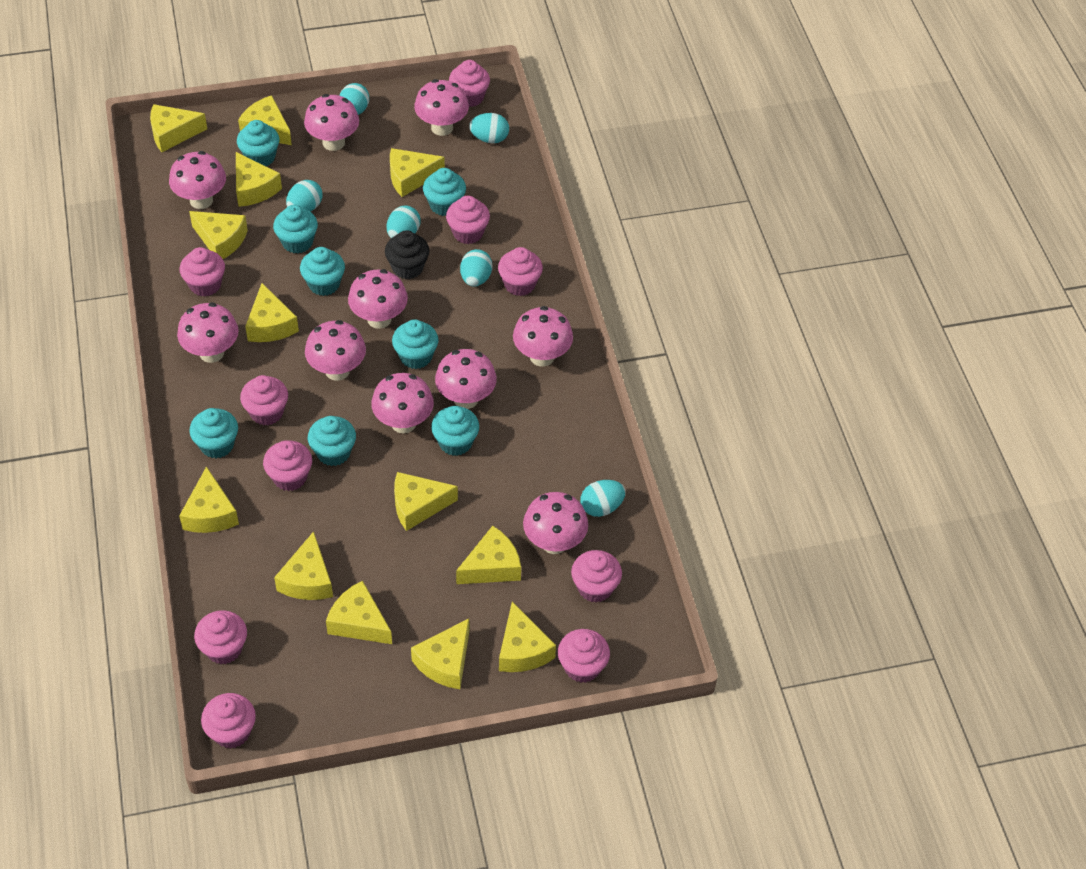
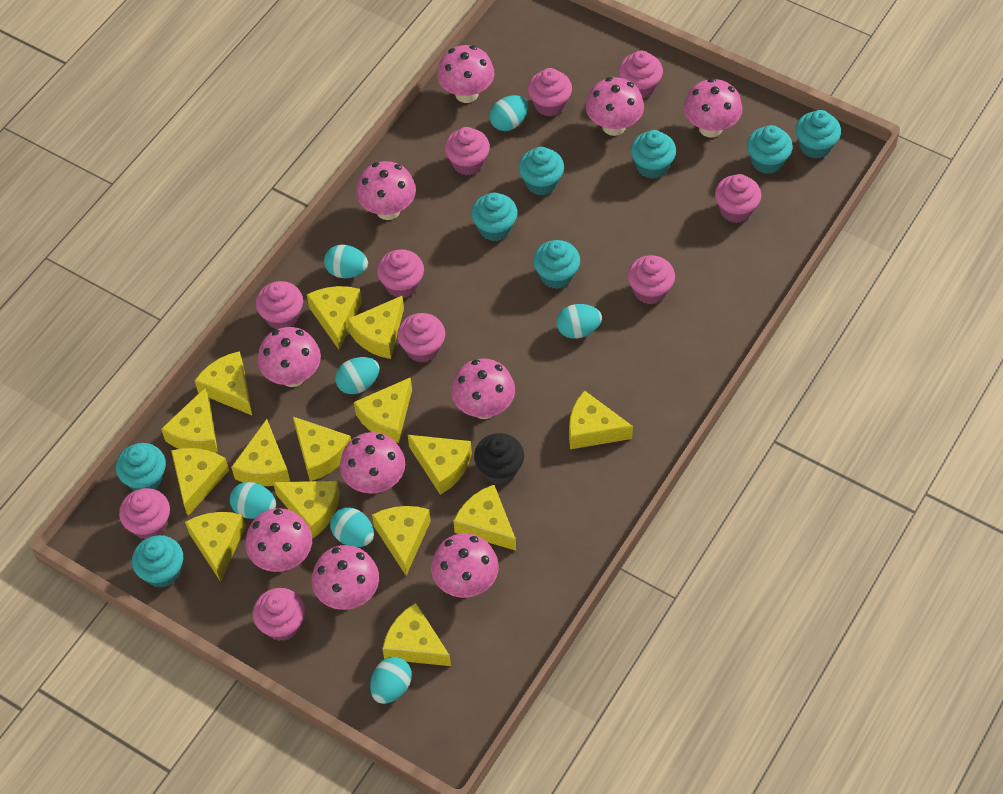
turquoise egg: [286,180,323,211] [339,83,369,115] [387,206,420,238] [460,249,492,286] [469,113,509,143] [581,480,626,517] = 6 -> [230,482,276,519] [324,245,368,278] [330,507,374,547] [335,357,379,394] [370,657,412,704] [489,95,528,131] [556,304,602,339] = 7
yellow cheese: [150,104,207,152] [179,466,239,533] [189,211,248,259] [236,152,282,207] [238,95,292,145] [245,283,299,342] [274,531,333,600] [326,581,392,644] [390,148,445,197] [394,472,458,531] [411,618,469,689] [456,526,521,584] [499,602,556,672] = 13 -> [161,387,218,453] [171,448,229,516] [185,512,246,582] [195,351,252,415] [231,419,290,486] [273,481,340,538] [293,417,351,481] [307,286,362,350] [347,296,404,359] [354,377,412,443] [372,506,431,576] [382,603,451,666] [408,435,472,495] [454,485,516,551] [569,390,633,449] = 15

